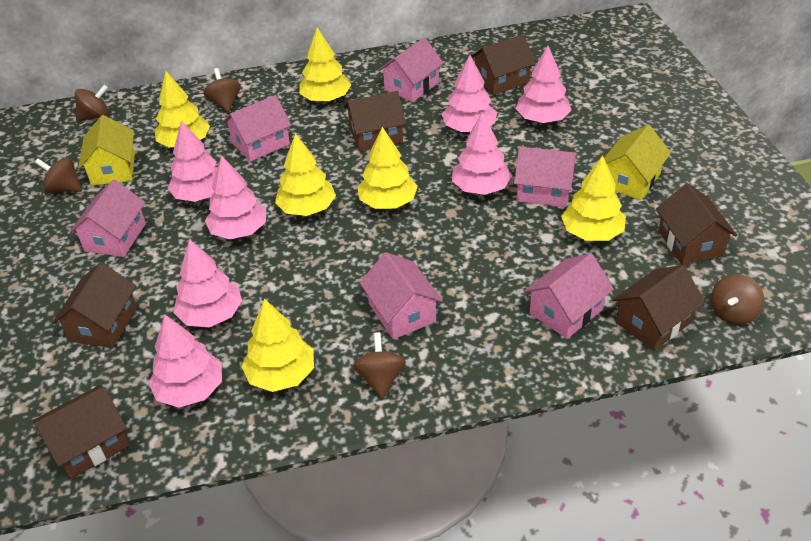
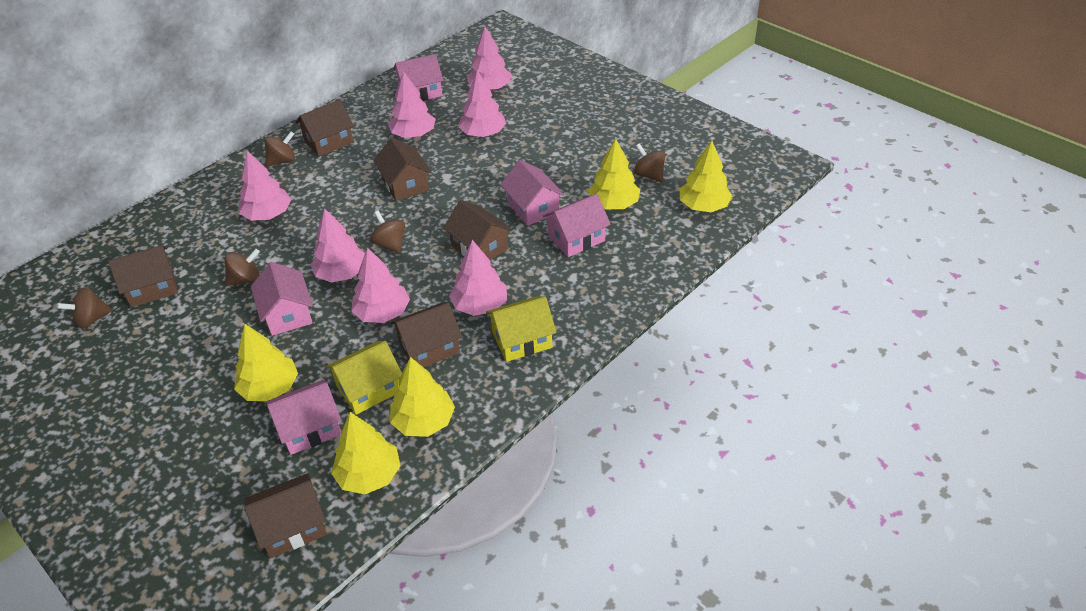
pink house: [70,180,146,257] [223,95,292,161] [360,252,443,339] [378,37,444,102] [514,147,577,207] [524,254,614,339] = 6 -> [251,262,313,336] [267,380,341,455] [393,54,444,101] [500,160,564,226] [543,194,611,257] = 5
yellow tree: [155,71,210,147] [241,299,314,392] [275,133,336,216] [299,27,351,102] [357,127,418,209] [561,155,626,241] = 6 -> [234,324,298,401] [331,412,401,494] [390,357,455,437] [588,139,640,209] [680,141,732,212] = 5

